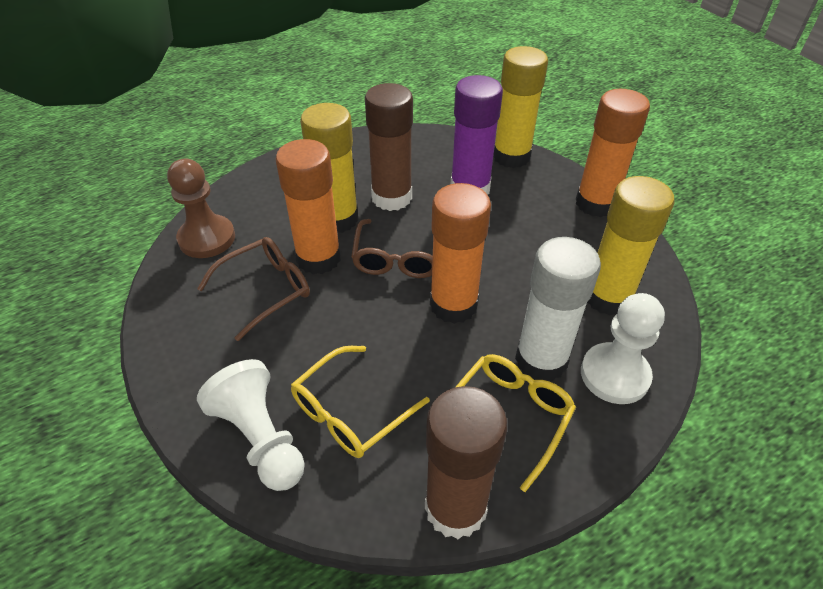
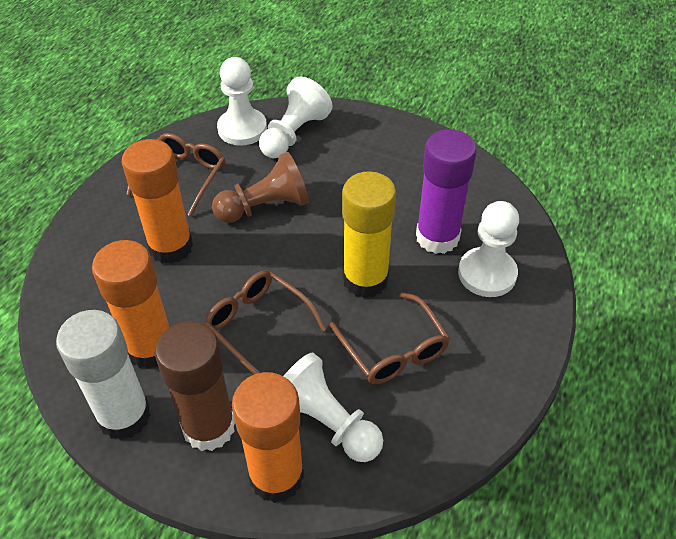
brown glasses: [197,237,310,341] [351,219,433,278] = 2 -> [126,133,225,216] [204,270,326,374] [330,292,450,384] = 3
brown glue stick: [365,83,413,211] [425,386,507,539] = 2 -> [155,321,235,451] = 1
white pawn: [197,359,305,491] [581,293,665,404] = 2 -> [217,57,267,146] [259,77,333,158] [283,353,383,462] [458,201,519,297] = 4
yellow glasses: [291,346,430,458] [456,354,576,492] = 2 -> none = 0
yellow glue stick: [300,103,359,233] [493,46,548,168] [587,176,674,316] = 3 -> [342,171,396,298] = 1

